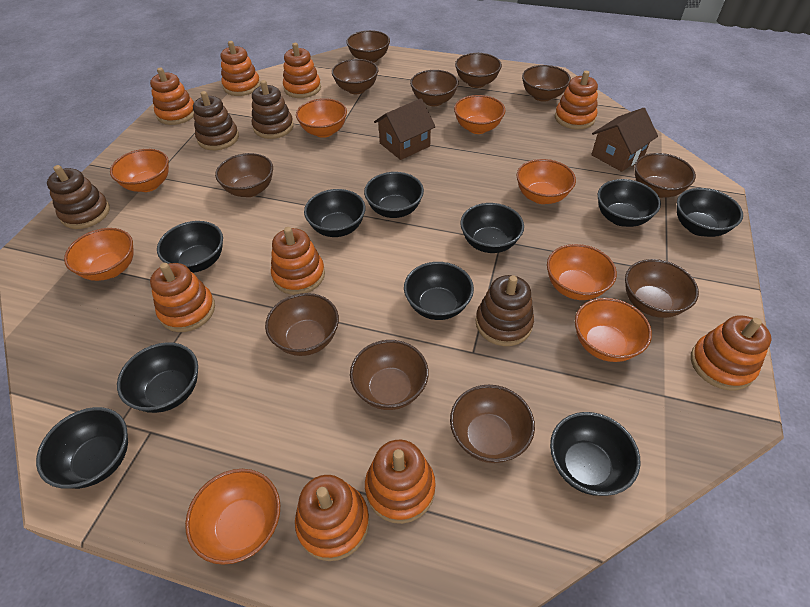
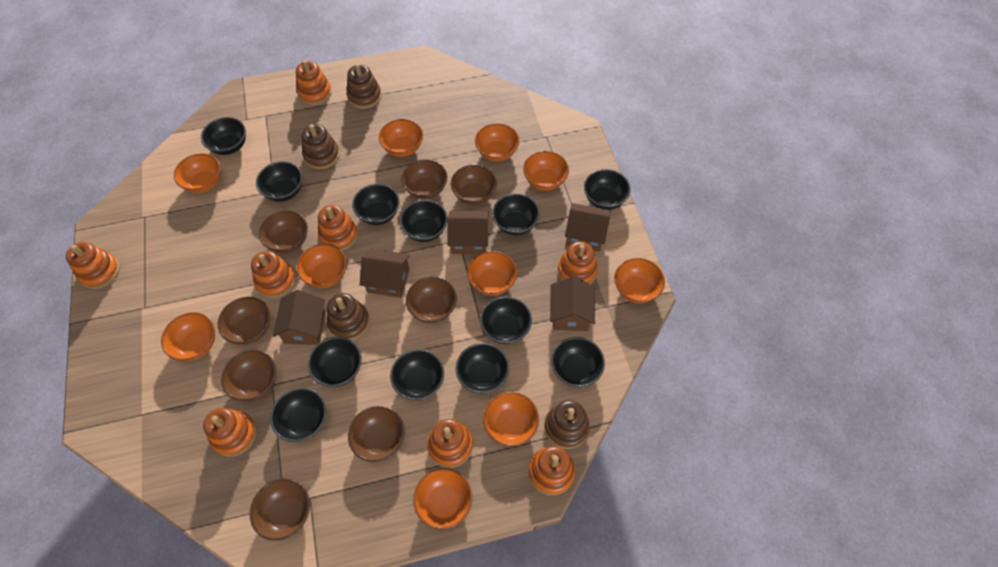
black bowl: [36,407,128,489] [117,342,198,413] [157,221,223,273] [304,189,366,237] [364,172,424,218] [404,262,474,320] [460,203,524,253] [550,412,640,496] [598,179,661,227] [677,188,743,237] = 10 -> [201,117,246,155] [256,161,303,202] [270,388,326,442] [308,337,362,387] [352,184,399,225] [390,349,444,401] [400,200,448,242] [456,343,509,394] [480,297,532,344] [492,194,540,235] [551,337,605,387] [584,169,630,210] = 12
brown bowl: [215,153,273,197] [265,293,339,356] [332,59,378,94] [346,30,390,63] [350,340,429,410] [410,70,459,106] [450,385,535,463] [455,53,502,88] [522,65,571,102] [625,259,699,318] [635,153,696,198] = 11 -> [218,297,270,345] [221,350,276,401] [250,479,310,541] [259,210,308,253] [348,406,405,462] [401,159,447,200] [406,277,457,323] [451,165,497,205] = 8
brown house: [374,98,436,160] [591,108,658,172] = 2 -> [273,290,325,345] [360,249,410,298] [447,211,489,254] [550,276,595,331] [565,203,610,252] = 5
orange bowl: [64,228,133,281] [110,149,169,192] [185,469,280,565] [296,98,347,138] [454,95,505,134] [516,159,576,204] [547,244,617,300] [575,298,652,362] = 8 -> [161,312,215,361] [174,153,221,193] [297,244,347,288] [379,119,423,157] [413,468,473,529] [467,251,517,296] [475,123,519,162] [483,392,539,446] [523,151,569,191] [614,258,665,303] = 10
orange stacking toy: [150,67,194,125] [150,263,215,332] [221,41,261,96] [271,227,325,295] [283,43,321,98] [295,475,369,561] [365,440,436,524] [555,71,598,129] [691,315,771,390] = 9 -> [66,242,120,289] [203,408,256,457] [251,251,296,298] [296,60,332,105] [318,205,358,251] [427,419,473,468] [529,446,575,495] [557,241,598,284] = 8

